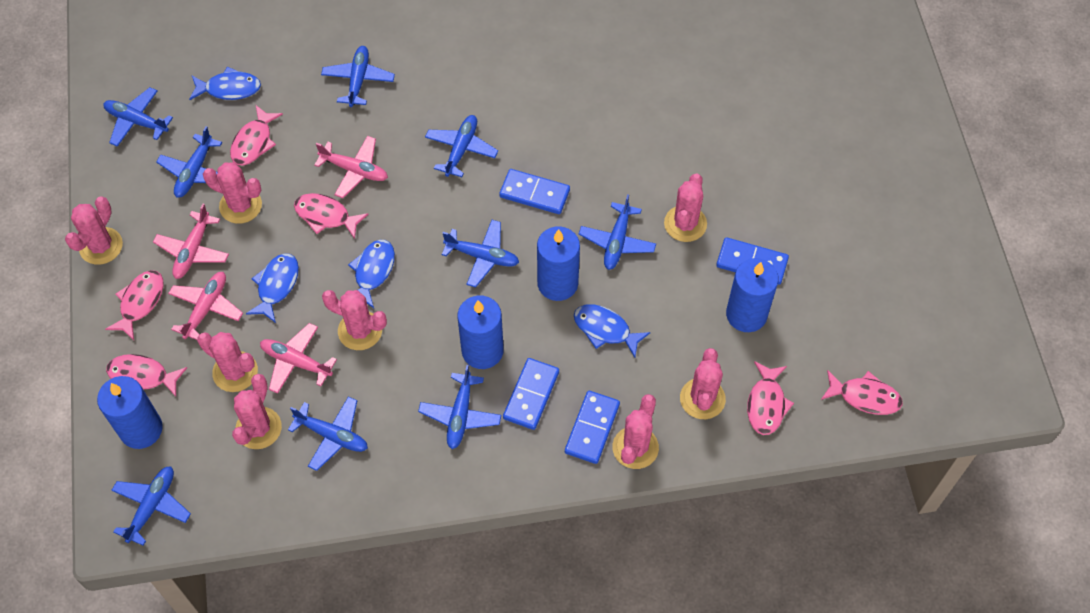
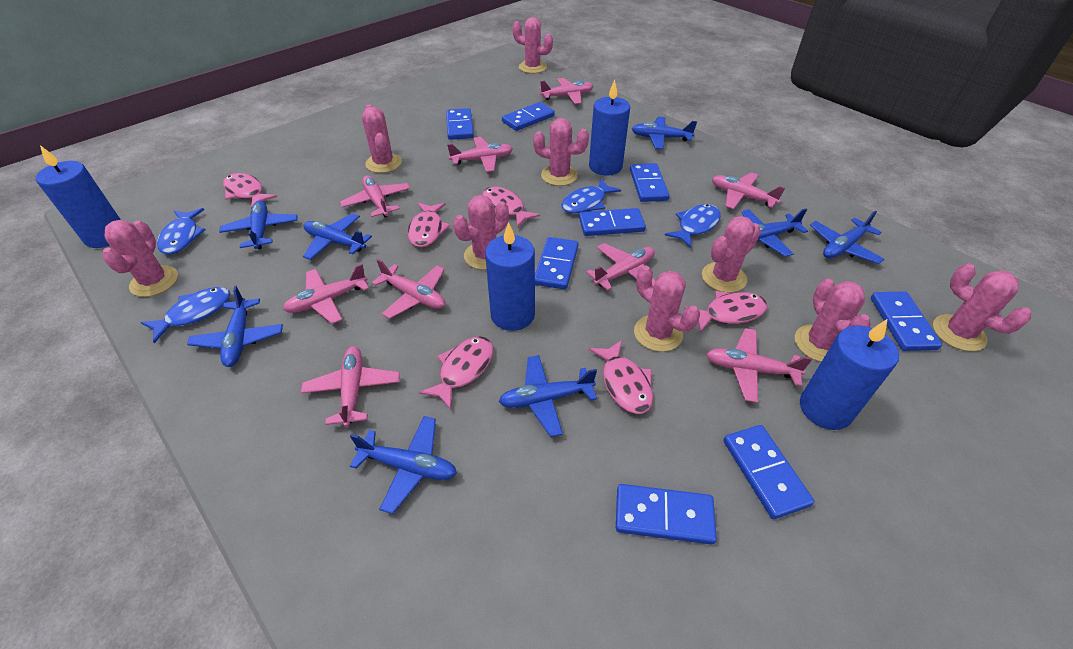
blue domino: [499,169,570,214] [503,358,559,430] [565,391,620,464] [716,237,789,285] = 4 -> [446,108,474,140] [502,102,555,131] [535,237,578,290] [579,208,646,236] [616,484,717,545] [630,163,669,202] [723,425,814,519] [871,291,942,351] = 8
blue plane: [103,87,173,147] [111,466,191,546] [156,126,222,198] [288,396,368,471] [321,46,395,107] [418,365,501,449] [425,115,498,177] [442,220,519,287] [579,194,656,270] = 9 -> [187,286,283,367] [219,201,297,249] [303,213,372,260] [350,416,457,514] [498,355,597,437] [632,117,697,149] [741,209,808,257] [810,211,884,264] = 8
pink cactus: [65,197,123,265] [197,332,258,392] [203,162,262,224] [232,374,282,449] [322,290,387,350] [612,394,659,469] [664,173,707,242] [680,348,726,419] = 8 -> [102,220,178,297] [362,104,402,173] [453,195,509,270] [512,17,553,73] [533,118,589,186] [634,266,700,352] [702,216,761,293] [795,279,871,362] [933,263,1031,351] = 9
pink plane: [153,204,229,279] [168,272,243,340] [260,323,337,394] [314,136,388,198] = 4 -> [283,264,369,324] [301,346,400,427] [340,175,410,217] [372,259,445,319] [447,137,513,172] [539,78,593,104] [586,243,656,291] [706,328,812,403] [712,172,785,209] = 9

